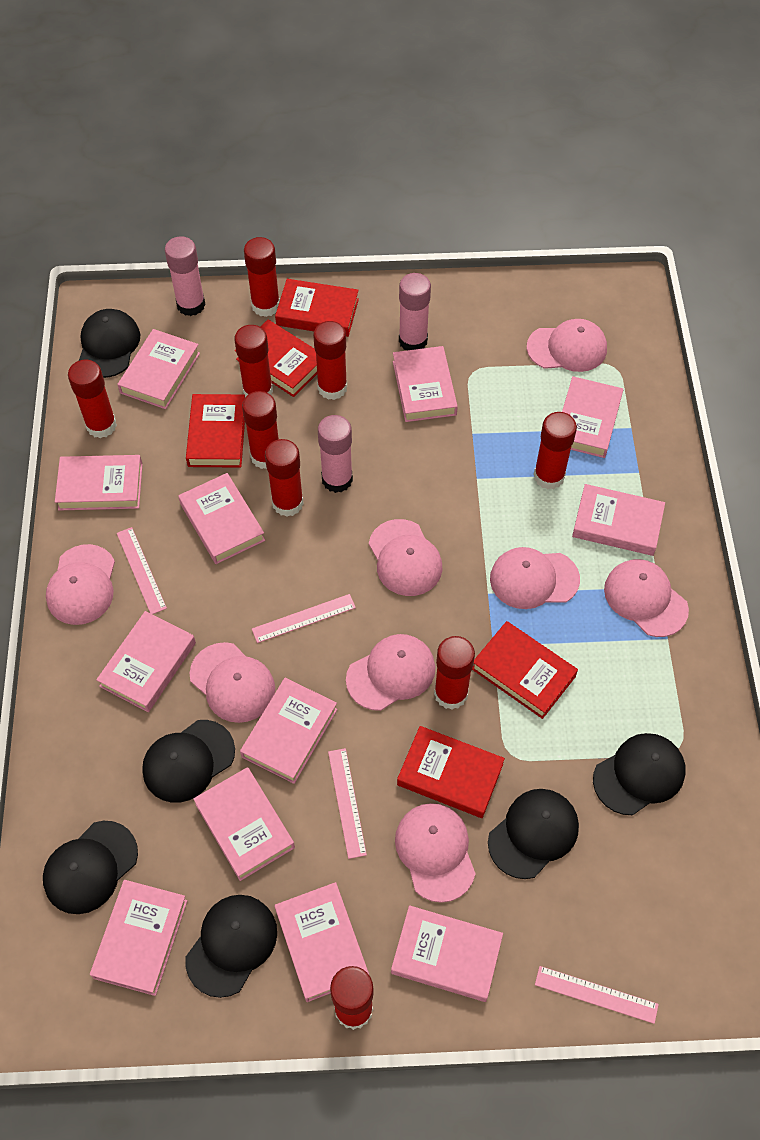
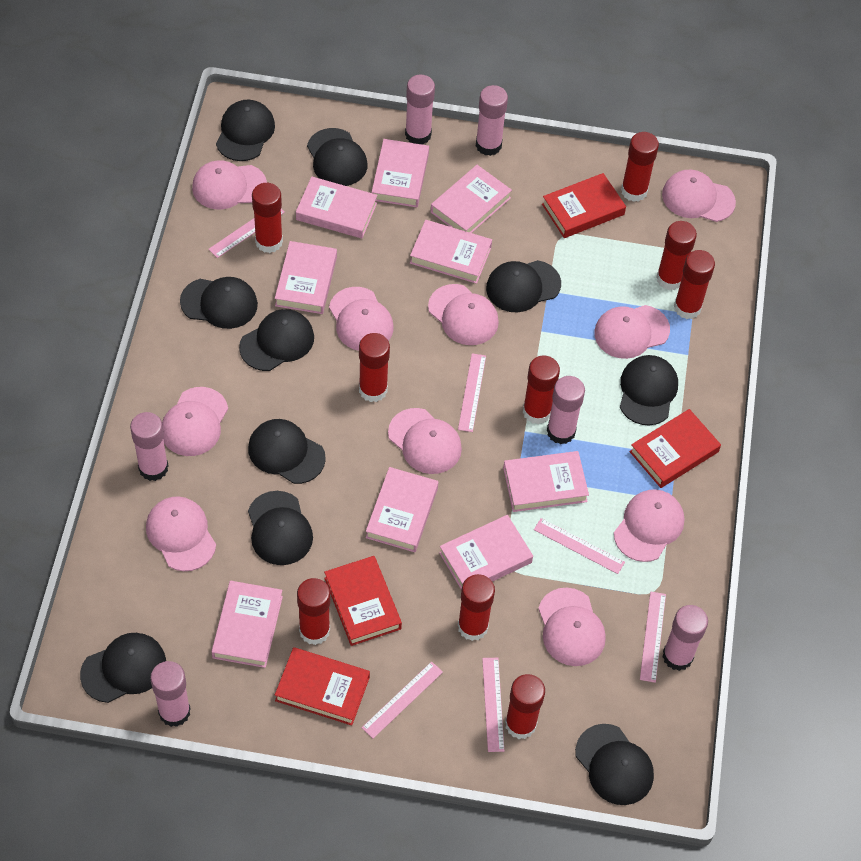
black cap: [43,821,138,914] [79,309,140,378] [142,720,235,802] [185,895,277,998] [488,789,579,879] [593,733,686,815] = 6 -> [80,633,166,703] [180,277,258,329] [216,100,275,161] [239,309,314,371] [248,419,326,484] [248,491,313,565] [307,128,367,186] [486,260,561,313] [575,724,654,805] [620,355,678,425] = 10
pink book: [55,455,143,510] [90,880,188,996] [96,611,196,712] [117,329,200,409] [178,473,265,564] [193,767,295,881] [240,678,337,784] [275,882,369,1002] [391,905,503,1002] [393,346,458,422] [562,376,623,458] [572,484,665,556] = 12 -> [212,581,283,668] [275,241,337,314] [296,177,378,238] [366,467,438,552] [372,139,429,207] [410,220,492,284] [431,165,512,233] [439,515,533,590] [503,451,589,512] = 9
pink cap: [46,544,115,625] [190,642,275,723] [346,634,435,711] [369,519,442,596] [395,803,476,903] [490,547,580,609] [527,319,607,372] [604,559,689,637] = 8 -> [146,496,216,571] [162,387,228,456] [192,160,267,210] [329,287,393,351] [388,408,462,474] [428,284,499,345] [538,588,606,666] [594,305,670,359] [614,489,684,562] [662,170,736,222] = 10
pink glue stick: [165,236,205,316] [318,415,353,493] [399,273,431,350] = 3 -> [130,412,168,481] [150,661,191,727] [405,75,435,145] [476,85,508,156] [547,376,585,444] [662,605,708,671] = 6
pink ruler: [117,527,167,614] [252,594,356,643] [328,748,367,859] [535,966,659,1024] = 4 -> [208,209,285,258] [362,661,443,738] [458,353,486,432] [482,658,504,752] [534,518,625,574] [640,592,666,683] = 6
red book: [186,394,245,468] [235,320,317,397] [275,279,359,337] [397,726,505,818] [472,621,578,719] = 5 -> [275,647,370,726] [324,556,402,646] [542,173,626,238] [629,409,721,488] = 4

